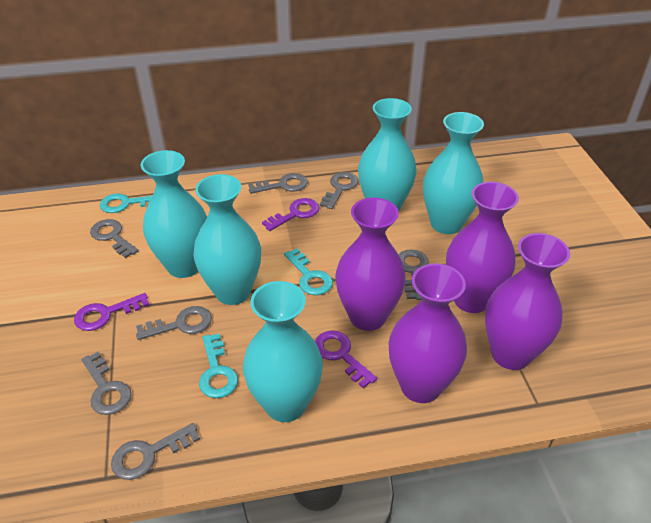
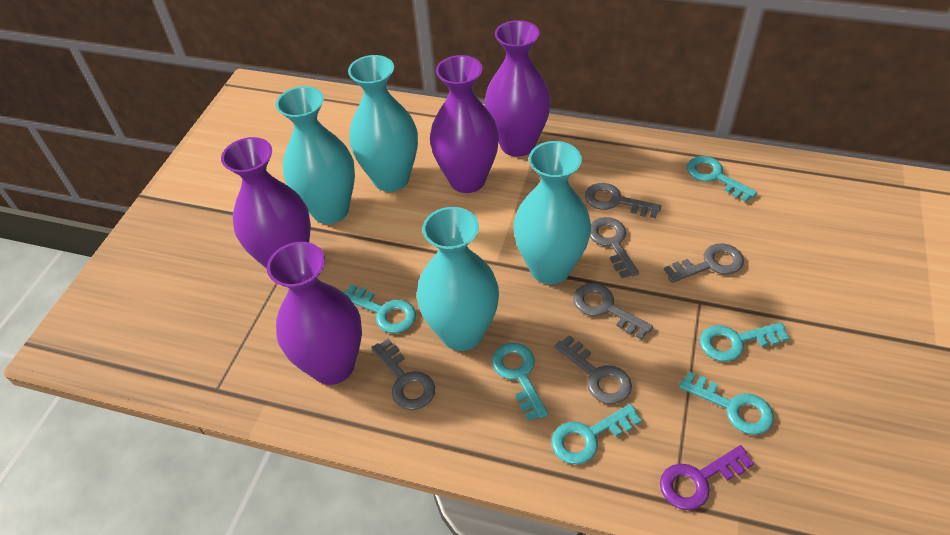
grey key: [81,352,131,415] [90,219,139,258] [111,423,200,480] [136,306,212,340] [248,173,308,194] [320,172,358,209] [398,249,429,300] = 7 -> [372,339,435,410] [555,335,632,404] [573,283,653,340] [585,183,661,218] [590,217,639,278] [664,243,744,283] = 6
purple key: [74,293,149,331] [262,198,320,231] [315,330,377,388] = 3 -> [660,445,754,510] = 1
turquoise key: [100,193,152,213] [199,333,238,398] [284,248,333,295] = 3 -> [343,284,416,333] [492,343,548,421] [551,404,642,464] [679,372,774,435] [687,156,757,202] [700,322,789,362] = 6
turquoise vase: [141,150,207,278] [193,174,261,305] [243,281,323,422] [358,98,417,212] [423,112,484,234] = 5 -> [276,86,355,224] [348,55,418,192] [417,207,499,351] [513,141,591,284] = 4

